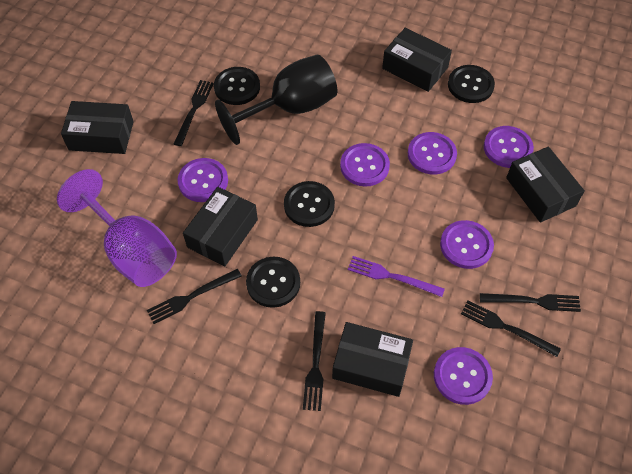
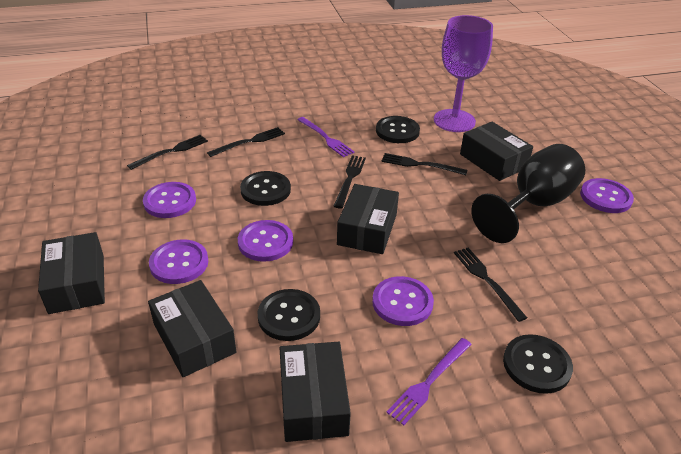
purple button: [178,158,228,202] [340,143,390,187] [408,132,457,174] [434,347,493,405] [440,220,494,269] [484,126,534,168] = 6 -> [143,182,196,218] [149,240,208,284] [238,220,293,262] [372,276,434,326] [580,178,634,213] = 5
purple fork: [348,256,445,297] = 1 -> [297,117,354,157] [386,338,472,425] = 2

